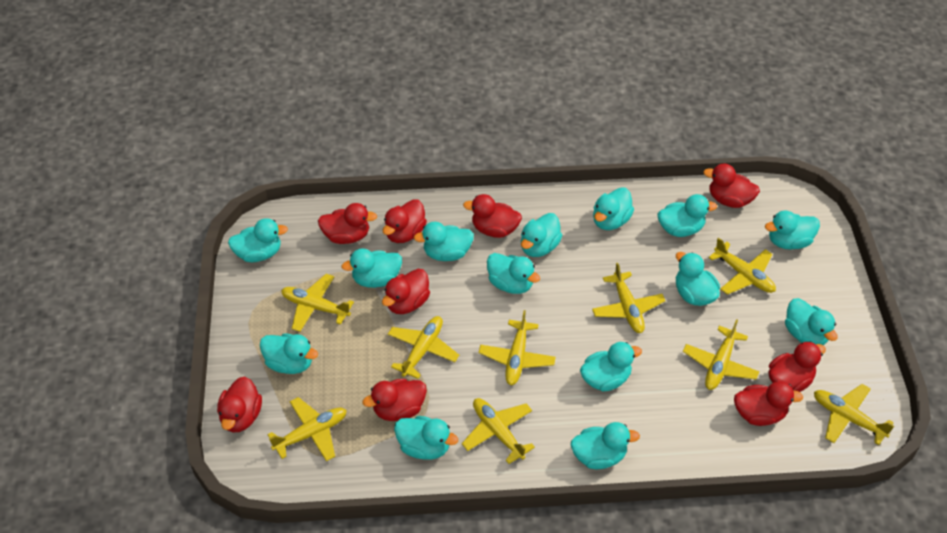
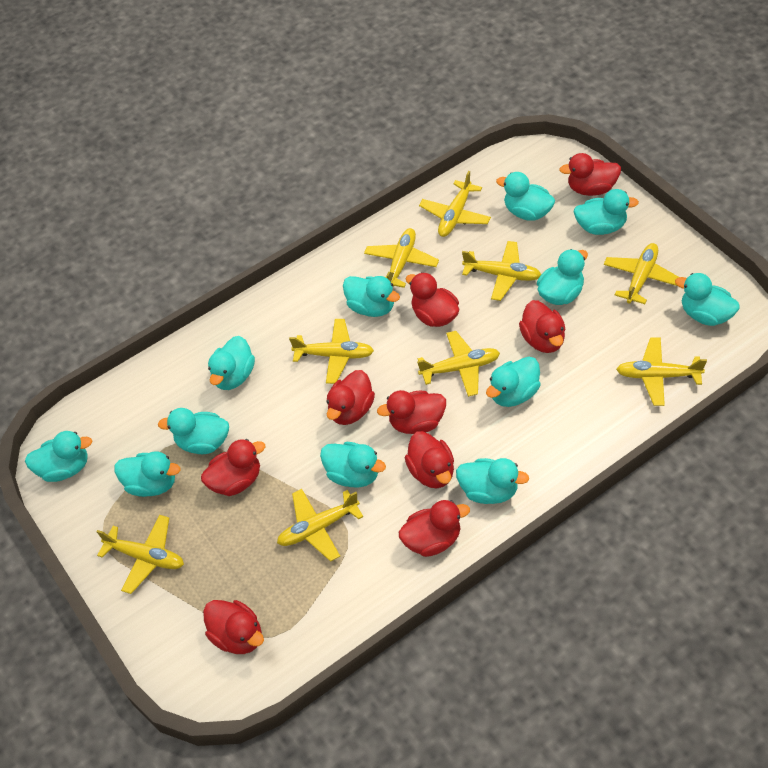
turquoise duck: [228,218,288,262] [260,333,318,374] [341,248,402,288] [394,416,458,460] [414,222,474,261] [487,253,540,294] [521,213,563,257] [571,422,640,469] [580,342,642,391] [593,187,634,230] [658,194,717,237] [676,252,720,306] [765,210,820,250] [785,298,838,345] = 14 -> [25,431,92,482] [114,451,180,497] [158,408,229,454] [208,336,255,390] [320,442,386,488] [343,276,400,317] [456,458,529,504] [486,357,541,407] [496,172,555,221] [537,249,588,305] [574,189,639,235] [675,273,740,326] = 12

